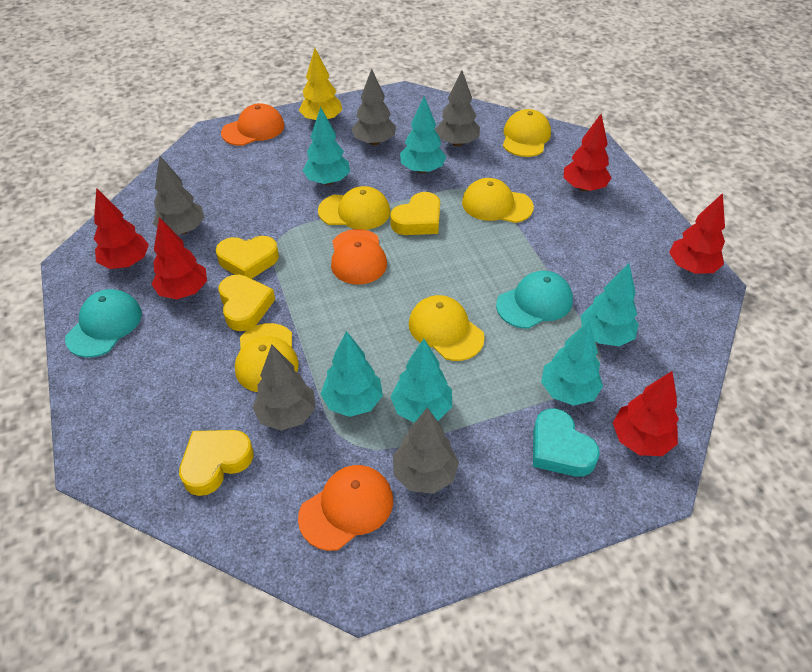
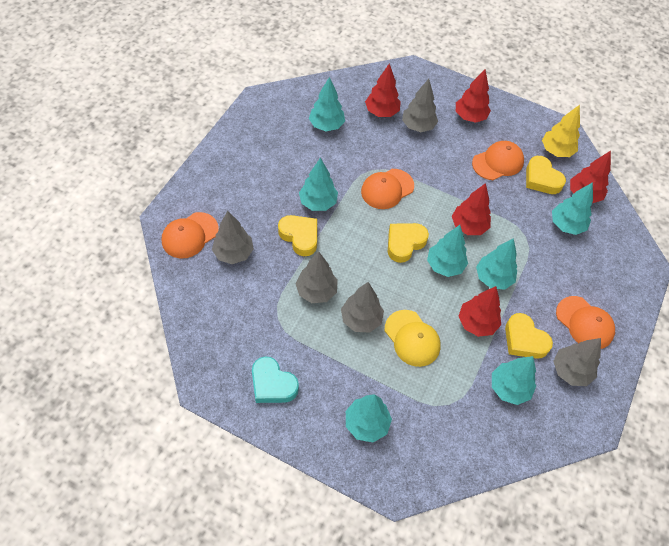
orange cap: [221,103,284,146] [298,465,393,551] [331,229,387,284] = 3 -> [162,212,219,259] [361,169,414,209] [472,141,524,180] [556,296,615,349] = 4
turquoise cap: [65,289,142,358] [496,271,573,329] = 2 -> none = 0
turquoise tree: [303,107,350,185] [321,331,383,417] [391,339,452,423] [400,96,447,174] [541,320,603,406] [580,263,639,346] = 6 -> [299,158,338,211] [309,77,345,131] [346,394,392,442] [427,225,468,277] [476,238,517,290] [492,356,536,405] [552,182,593,235] = 7
yellow cap: [235,323,299,392] [318,186,390,230] [409,295,485,361] [462,178,534,223] [503,109,551,157] = 5 -> [385,310,441,367] = 1

